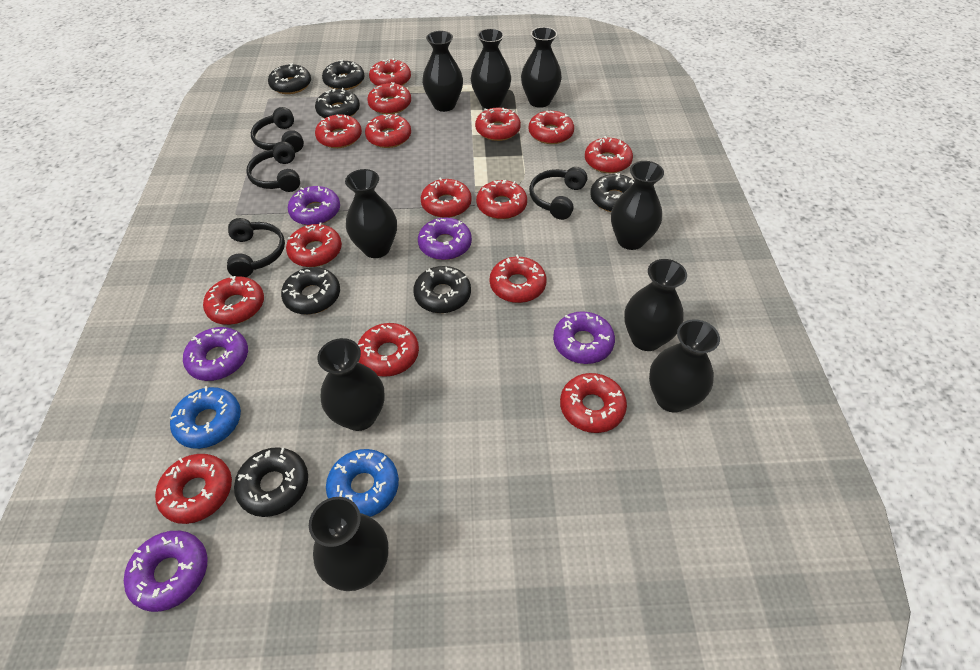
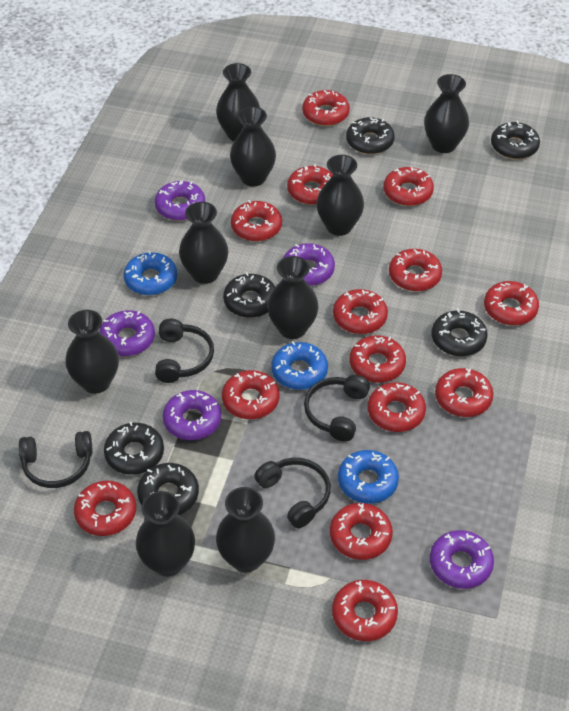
black donut: [234,447,308,517] [268,63,311,94] [281,267,340,314] [315,88,360,118] [322,60,365,90] [413,266,471,313] [590,173,635,212] = 7 -> [104,422,164,475] [137,463,199,515] [223,272,275,318] [346,117,395,154] [432,309,488,356] [491,120,540,159] = 6
blue donut: [170,386,241,449] [326,449,399,517] = 2 -> [124,251,177,295] [271,341,328,390] [338,450,399,504] = 3
red donut: [155,454,232,524] [203,276,264,325] [286,223,342,267] [315,114,362,148] [358,323,419,377] [365,113,411,148] [367,82,411,114] [369,58,411,86] [421,178,472,218] [475,108,521,141] [476,180,527,219] [490,255,546,303] [528,111,574,144] [560,373,627,433] [585,136,633,173] = 15 -> [74,480,136,536] [222,370,280,419] [231,200,282,241] [287,164,333,205] [302,90,350,126] [330,503,393,560] [332,580,398,641] [333,289,388,334] [350,335,406,383] [368,382,426,432] [383,167,434,206] [389,249,442,291] [435,368,493,417] [484,281,539,325] = 14

